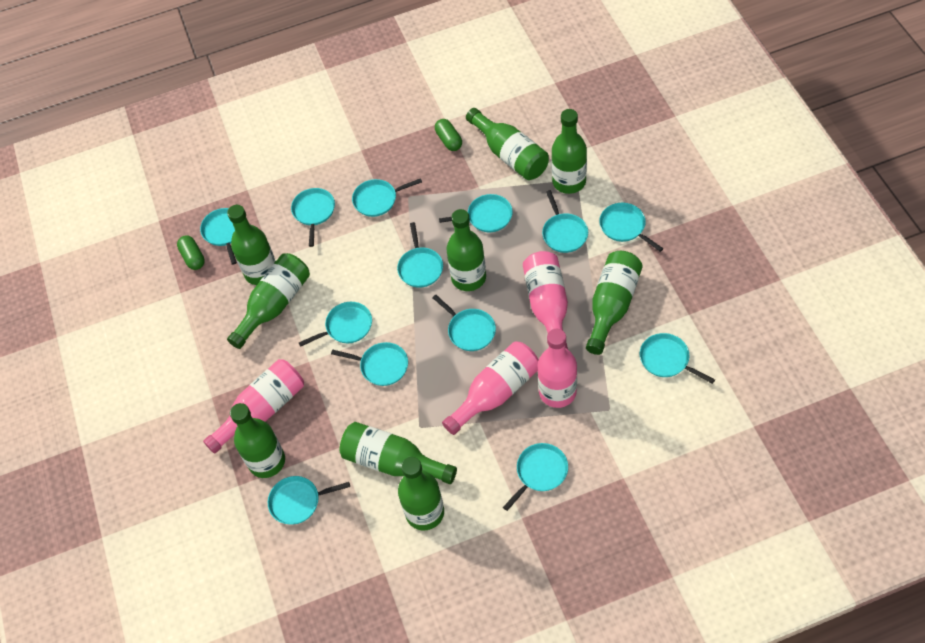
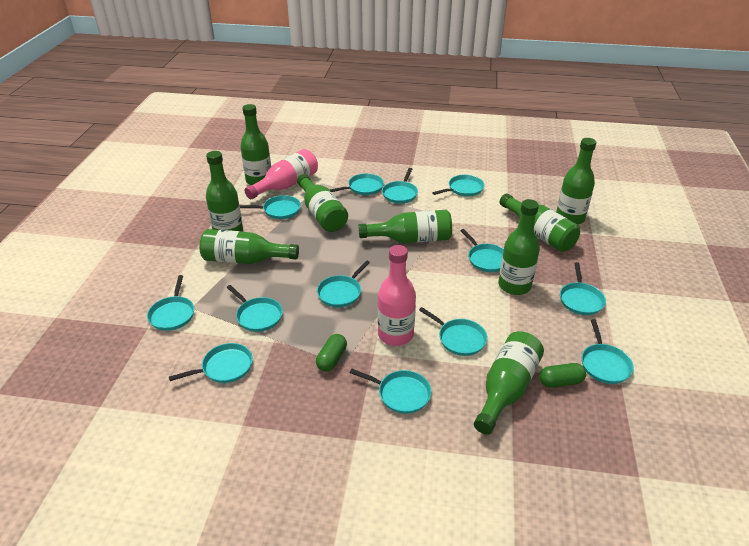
pink bottle: [203,359,304,454] [442,342,539,435] [523,251,568,349] [538,329,577,408] = 4 -> [244,149,318,199] [378,245,416,346] = 2

